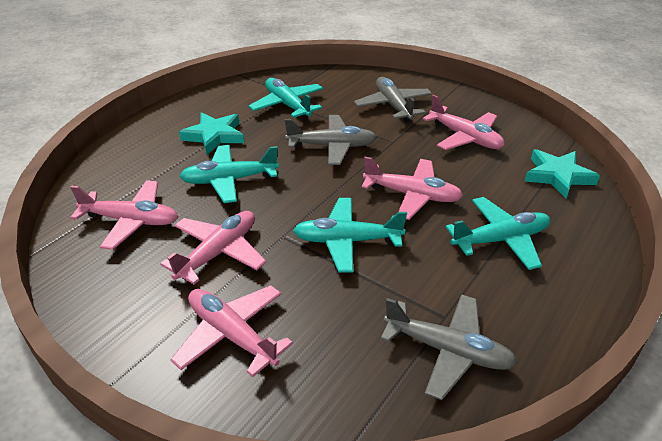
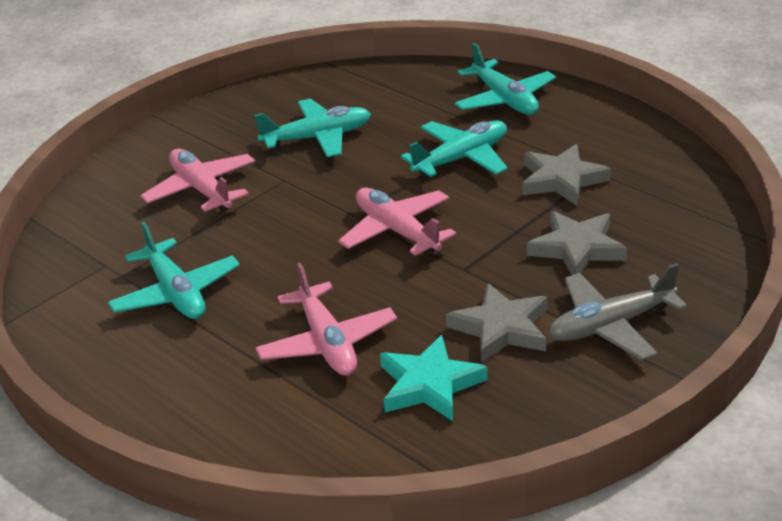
grey plane: [285,115,377,165] [354,77,432,122] [381,294,517,400] = 3 -> [549,263,688,361] = 1
grey star: none = 0 -> [446,283,548,363] [523,144,611,206] [527,211,627,275] = 3
pink plane: [70,180,178,250] [160,211,266,285] [170,285,293,377] [362,157,463,220] [423,95,504,150] = 5 -> [141,148,255,212] [255,263,397,376] [338,188,456,256] = 3
turquoise star: [179,112,244,155] [525,149,600,198] = 2 -> [380,335,488,421] = 1

